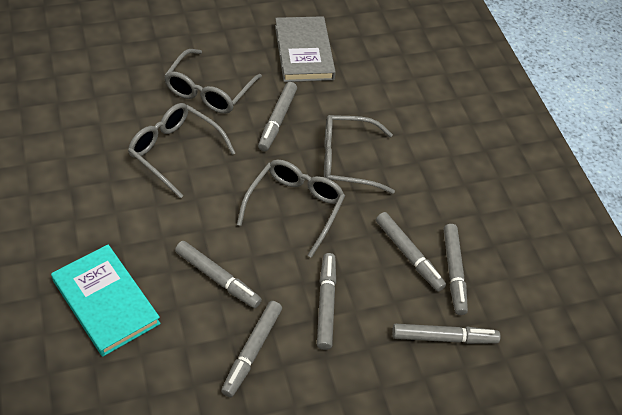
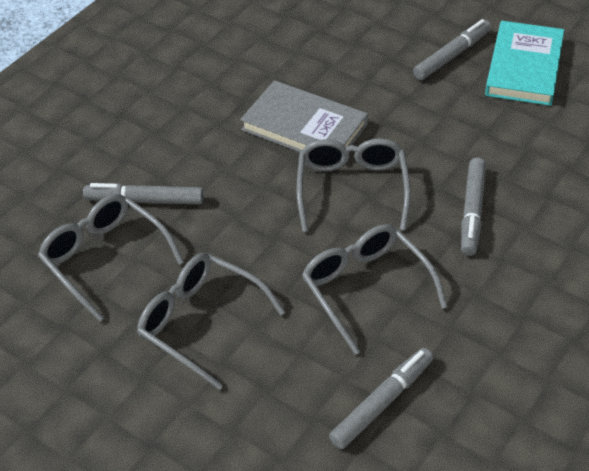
grey marker: [175,241,262,308] [221,301,282,397] [258,82,297,151] [317,253,336,350] [376,212,446,292] [392,324,501,344] [444,224,468,315] = 7 -> [83,183,204,205] [329,348,433,449] [413,19,491,80] [461,158,486,256] = 4

